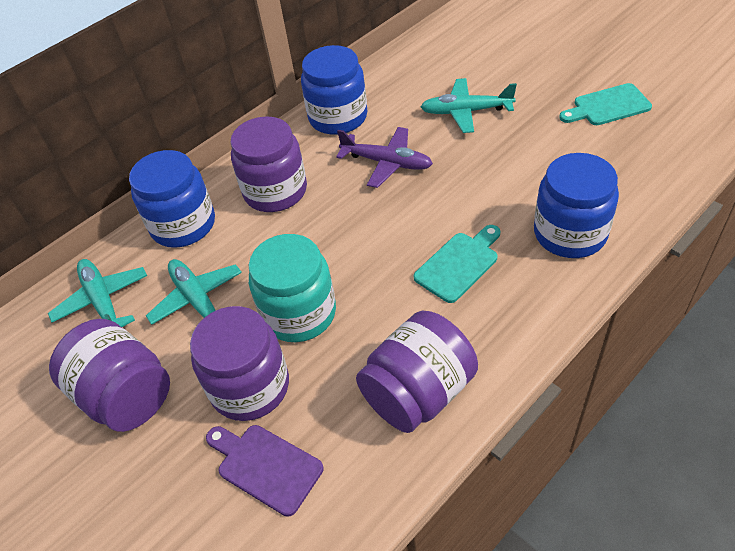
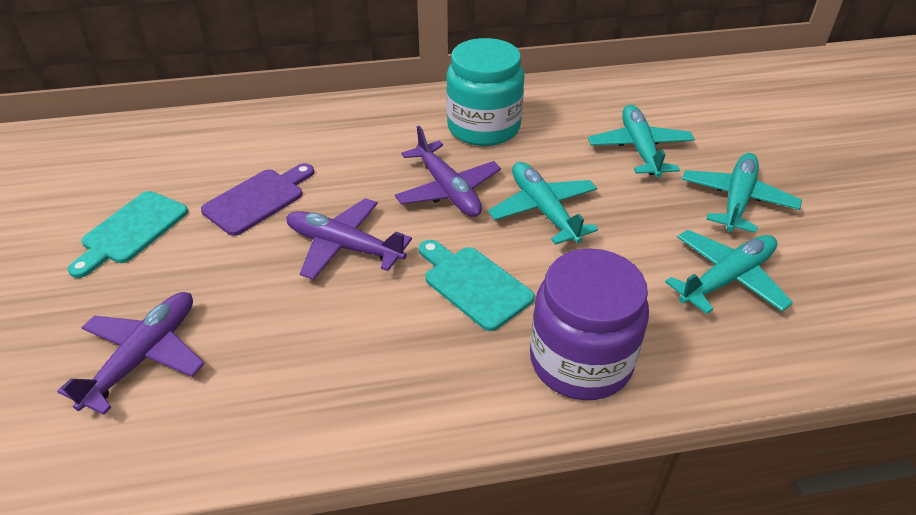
blue jar: [129,150,215,248] [301,45,367,135] [534,153,619,258] = 3 -> none = 0
purple jar: [49,319,170,432] [190,306,289,421] [230,116,307,212] [356,311,478,433] = 4 -> [530,248,649,400] = 1
purple plane: [336,127,433,188] = 1 -> [57,292,205,415] [286,198,412,280] [395,126,501,217] = 3
turquoise plane: [48,259,147,327] [146,259,242,325] [421,78,517,133] = 3 -> [488,162,598,245] [588,105,695,178] [665,230,793,314] [682,153,802,233] = 4

